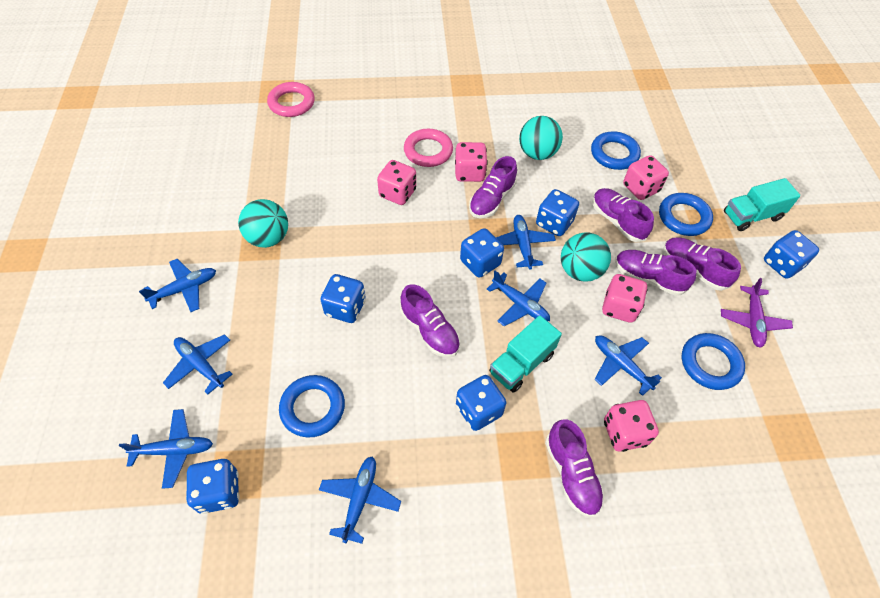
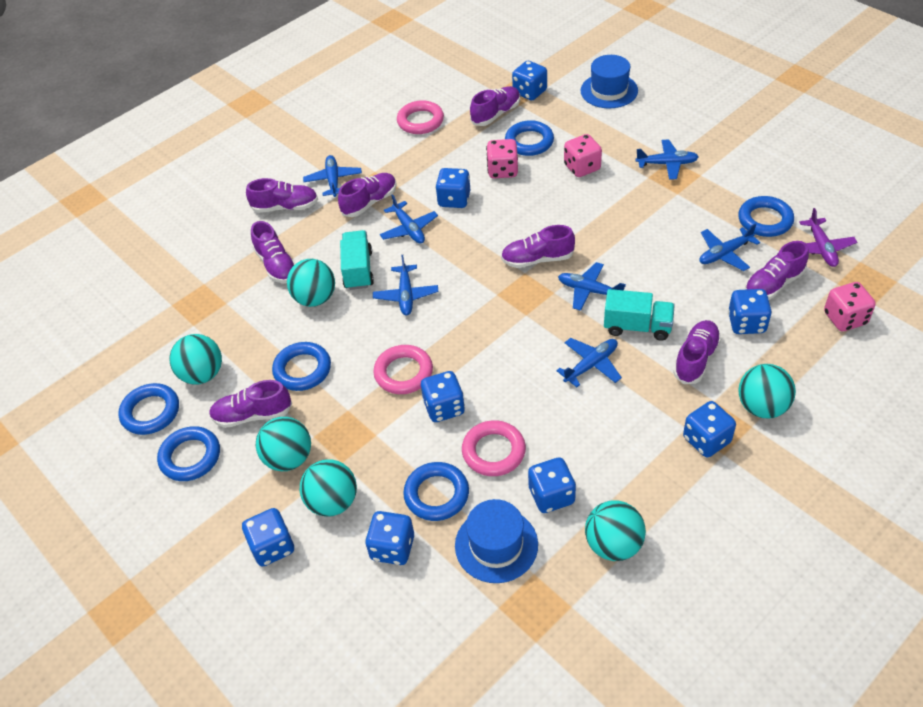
blue dice: [186,459,239,514] [320,274,366,323] [456,375,506,431] [460,228,504,278] [536,189,579,236] [764,230,819,279] = 6 -> [242,508,294,566] [365,511,414,565] [421,371,465,422] [435,168,470,208] [512,61,547,100] [528,458,576,513] [683,401,736,457] [728,289,772,334] = 8
blue hat: none = 0 -> [455,499,538,583] [581,55,638,109] = 2
blue ring: [279,375,345,438] [591,131,641,170] [659,193,713,236] [682,333,745,390] = 4 -> [118,383,179,435] [157,426,220,481] [272,342,331,391] [403,462,469,521] [505,120,554,156] [738,196,794,237] = 6
pink dice: [377,160,416,205] [455,142,488,182] [602,274,648,323] [604,400,659,452] [623,155,669,200] = 5 -> [486,139,518,178] [564,134,602,177] [824,282,876,331] = 3
pink ring: [267,82,315,117] [404,129,453,167] = 2 -> [373,345,433,394] [397,100,444,134] [462,420,526,476] = 3
purple shoe: [400,284,460,358] [469,156,517,218] [545,419,605,517] [592,188,654,242] [615,250,696,296] [664,237,741,291] = 6 -> [209,380,292,428] [246,178,318,213] [251,221,296,283] [338,173,397,217] [470,86,520,126] [501,225,575,268] [673,320,721,384] [745,241,809,300] = 8
turquoise ball: [238,199,288,248] [519,116,563,160] [561,232,611,282] = 3 -> [169,334,222,385] [256,417,311,471] [287,259,335,307] [299,459,357,517] [585,500,646,561] [738,364,796,419] = 6

